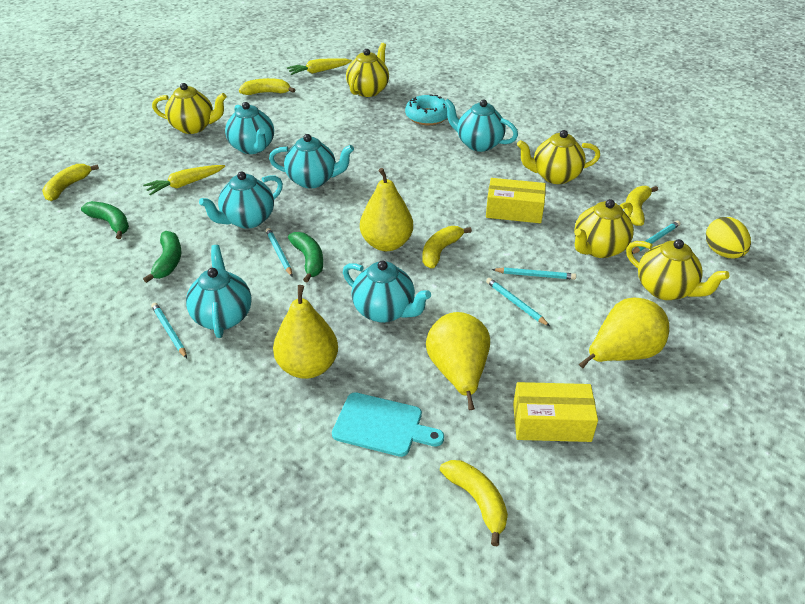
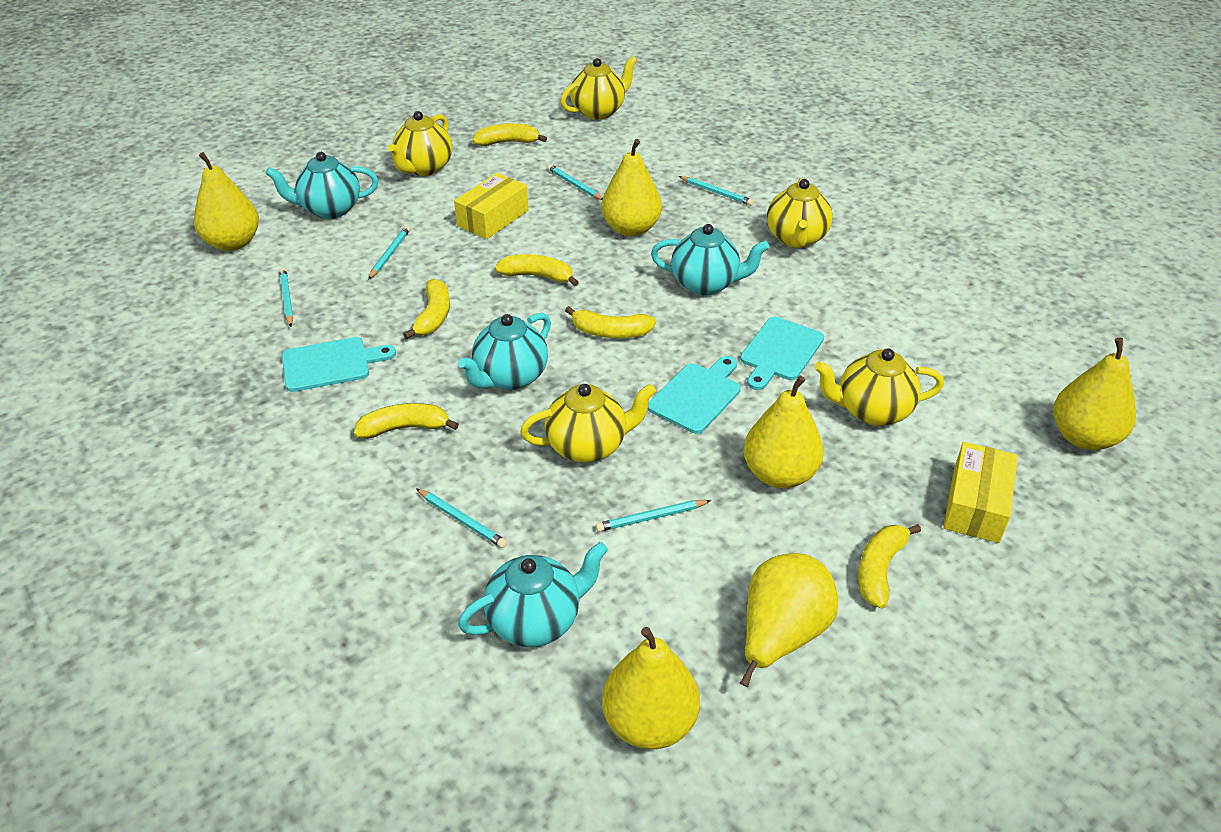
green banana: [81,201,129,239] [143,231,181,283] [288,232,323,283] = 3 -> none = 0
turquoise cutting board: [332,392,444,457] = 1 -> [282,337,396,392] [648,356,741,434] [740,317,824,390] = 3
turquoise donut: [405,94,448,125] = 1 -> none = 0
turquoise pencil: [151,303,187,358] [266,228,292,276] [486,278,550,326] [492,268,576,280] [632,221,680,254] = 5 -> [279,268,293,327] [368,226,410,280] [416,488,507,548] [547,164,603,200] [596,500,711,532] [679,176,754,206] = 6
turquoise teapot: [186,245,252,338] [199,171,283,229] [225,102,274,154] [269,134,354,188] [343,260,431,323] [444,99,518,152] = 6 -> [265,152,378,219] [458,312,551,390] [458,542,608,647] [651,224,769,295] = 4
yellow banana: [42,164,99,201] [239,78,295,95] [422,226,472,268] [440,460,508,546] [624,186,658,226] = 5 -> [354,403,459,439] [403,279,450,339] [472,123,547,146] [495,254,579,286] [565,306,656,338] [858,524,921,609] = 6
yellow carrot: [143,165,225,195] [287,58,352,75] = 2 -> none = 0
yellow egg: [706,217,751,258] = 1 -> none = 0
yellow pear: [273,285,338,379] [360,168,413,251] [426,312,490,410] [579,298,669,368] = 4 -> [194,152,259,251] [601,139,662,236] [602,627,700,749] [740,553,838,687] [744,375,824,488] [1053,337,1136,450] = 6

